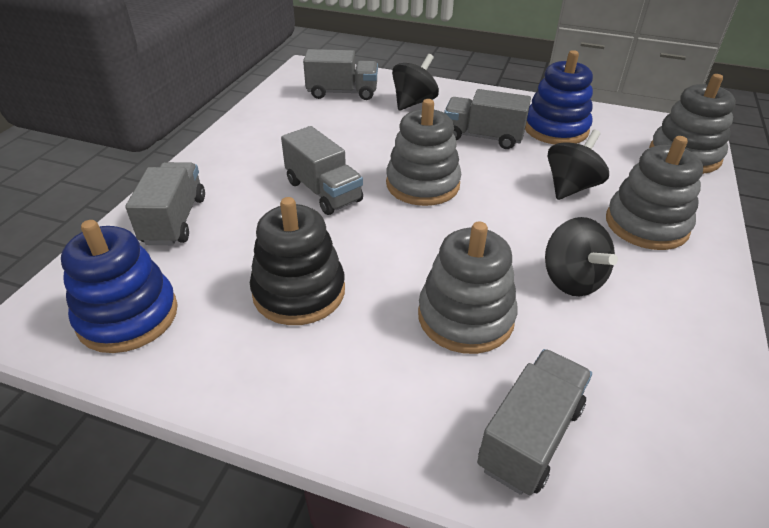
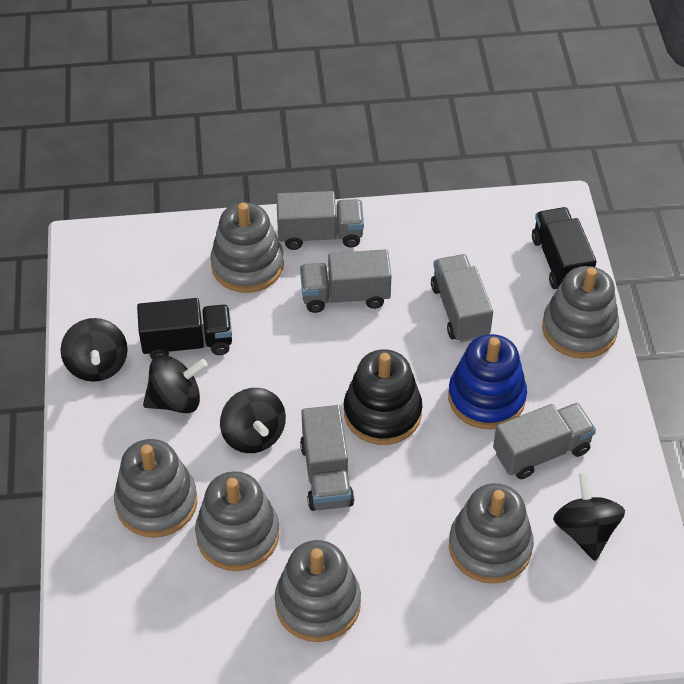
black spinning top: [392,54,439,110] [545,217,618,296] [548,129,609,200] = 3 -> [60,318,128,382] [143,355,208,413] [220,388,286,453] [553,472,625,561] = 4
black truck: none = 0 -> [137,298,232,360] [532,207,596,289] = 2
blue stacking toy: [61,220,178,353] [525,50,593,145] = 2 -> [448,334,527,429] = 1
grey stacking toy: [386,99,461,206] [418,221,518,354] [606,136,703,250] [649,74,736,174] = 4 -> [114,439,197,538] [195,471,279,571] [210,203,284,293] [275,540,361,642] [449,483,534,584] [542,266,619,359] = 6

